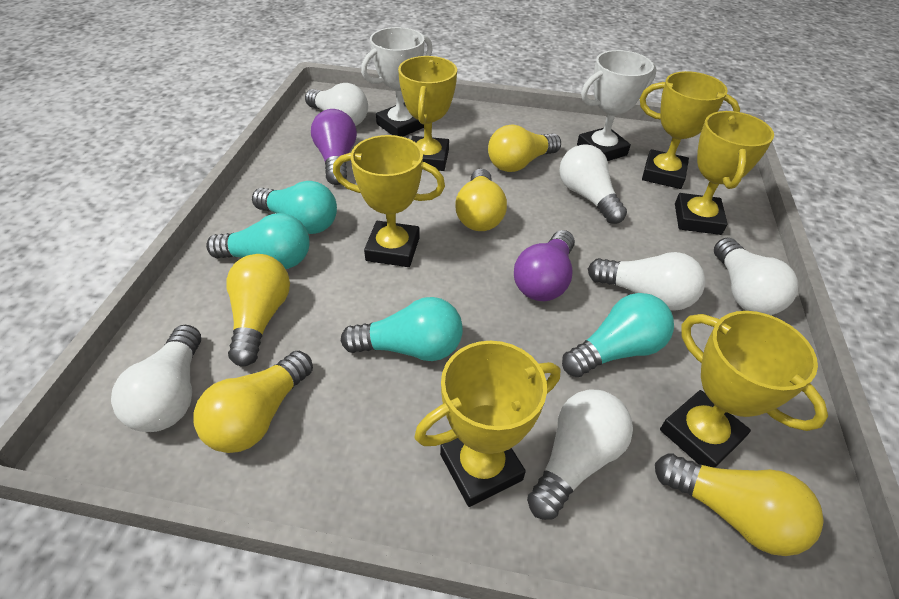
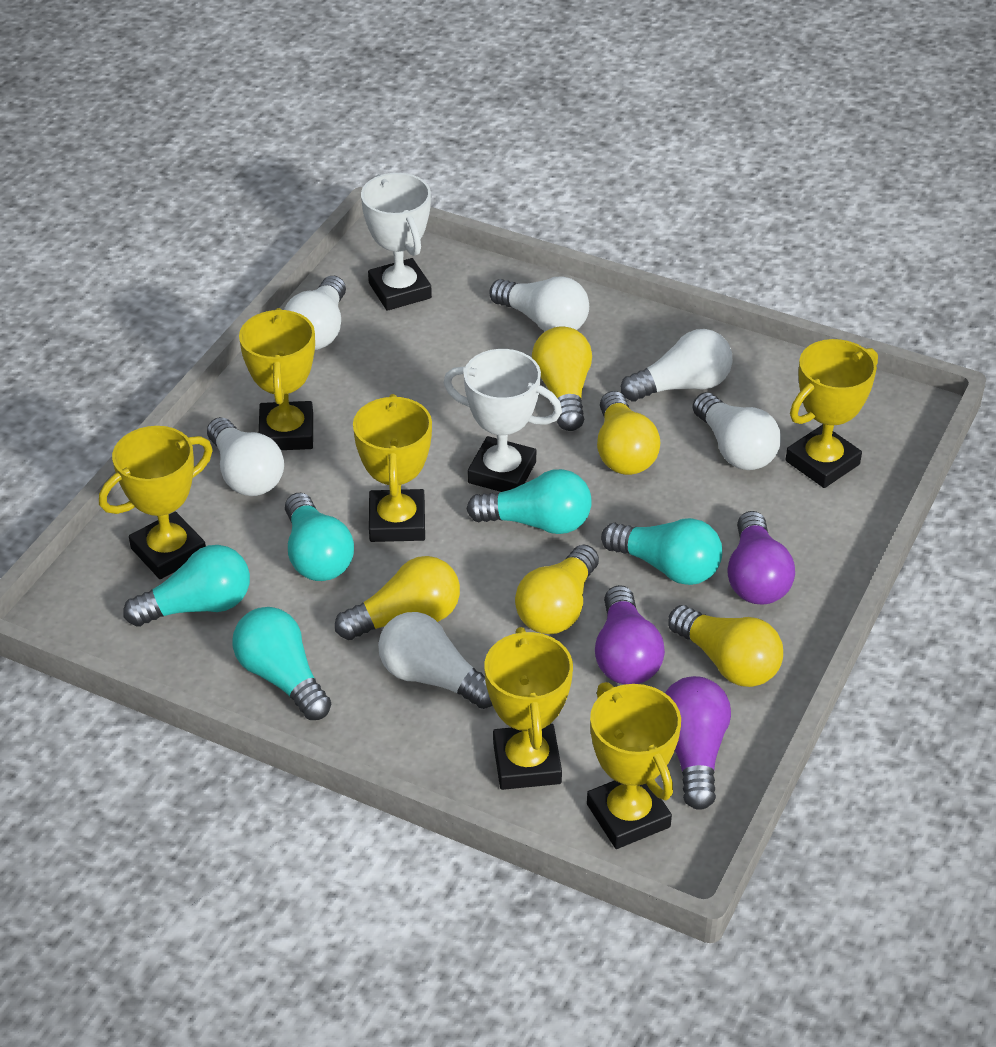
purple light bulb: [311,109,357,185] [514,230,575,301] = 2 -> [595,585,665,685] [665,676,731,810] [727,511,795,605] = 3
turquoise light bulb: [206,213,310,269] [252,181,337,234] [341,297,463,361] [562,293,674,377] = 4 -> [123,545,250,627] [232,607,331,720] [285,493,354,581] [467,469,592,534] [601,518,722,585] = 5

